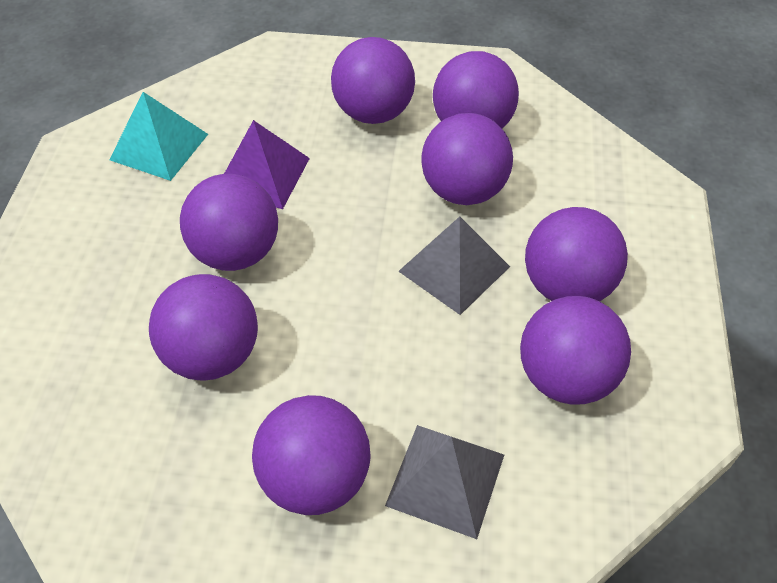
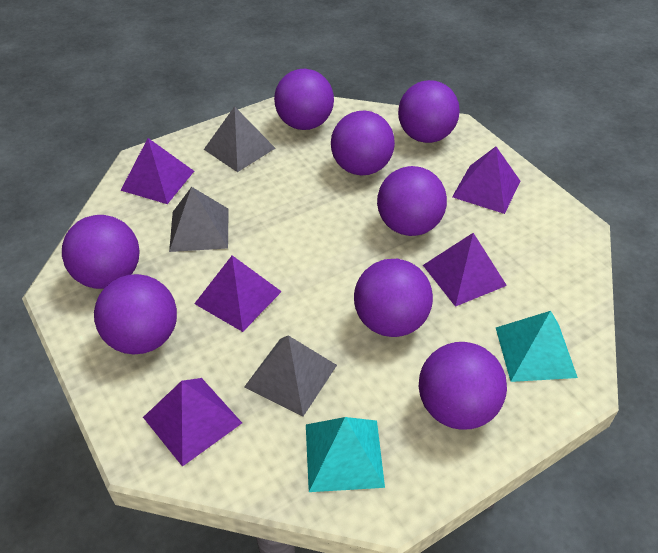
grey pyramid: [385,425,504,539] [398,216,510,315] = 2 -> [169,187,229,252] [204,106,275,172] [244,335,337,416] = 3
purple pyramid: [224,120,310,209] = 1 -> [120,138,194,204] [143,378,242,467] [194,255,282,332] [423,233,507,307] [452,146,520,214] = 5
turquoise pyramid: [109,92,208,181] = 1 -> [306,417,385,492] [496,311,578,382] = 2

